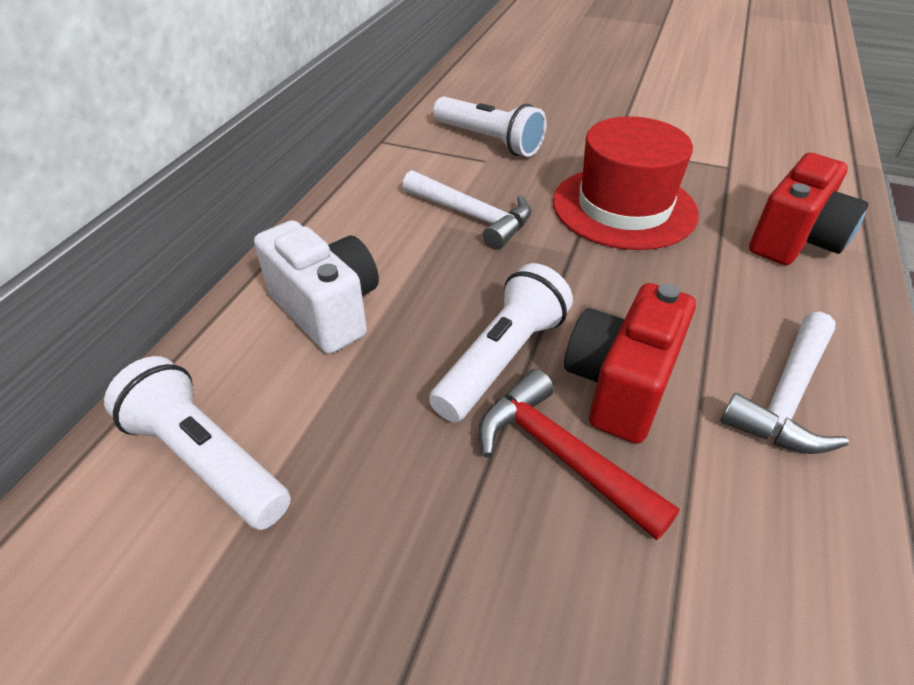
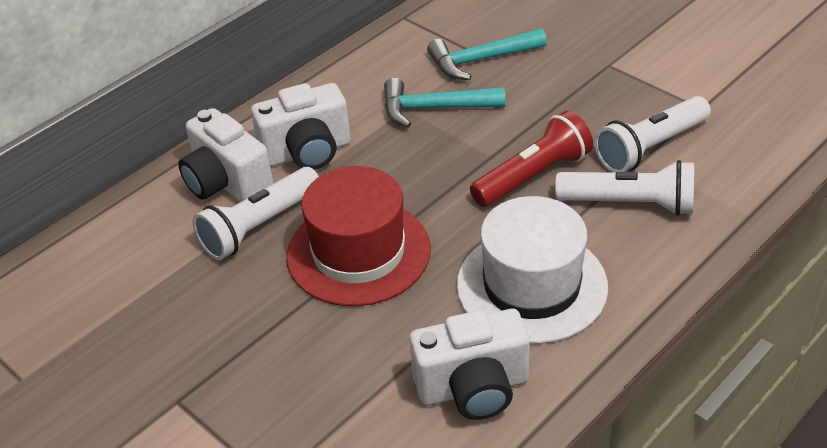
red camera: [564,283,696,444] [749,153,868,265] = 2 -> none = 0
red flashlight: none = 0 -> [470,111,593,207] = 1
red hammer: [478,369,680,540] = 1 -> none = 0
turquoise hammer: none = 0 -> [384,78,505,128] [427,28,547,80] = 2
white camera: [254,220,379,354] = 1 -> [178,108,274,202] [251,83,351,170] [410,309,530,420] = 3
white hammer: [403,170,532,250] [720,312,849,454] = 2 -> none = 0
white hat: none = 0 -> [457,196,608,344] = 1

